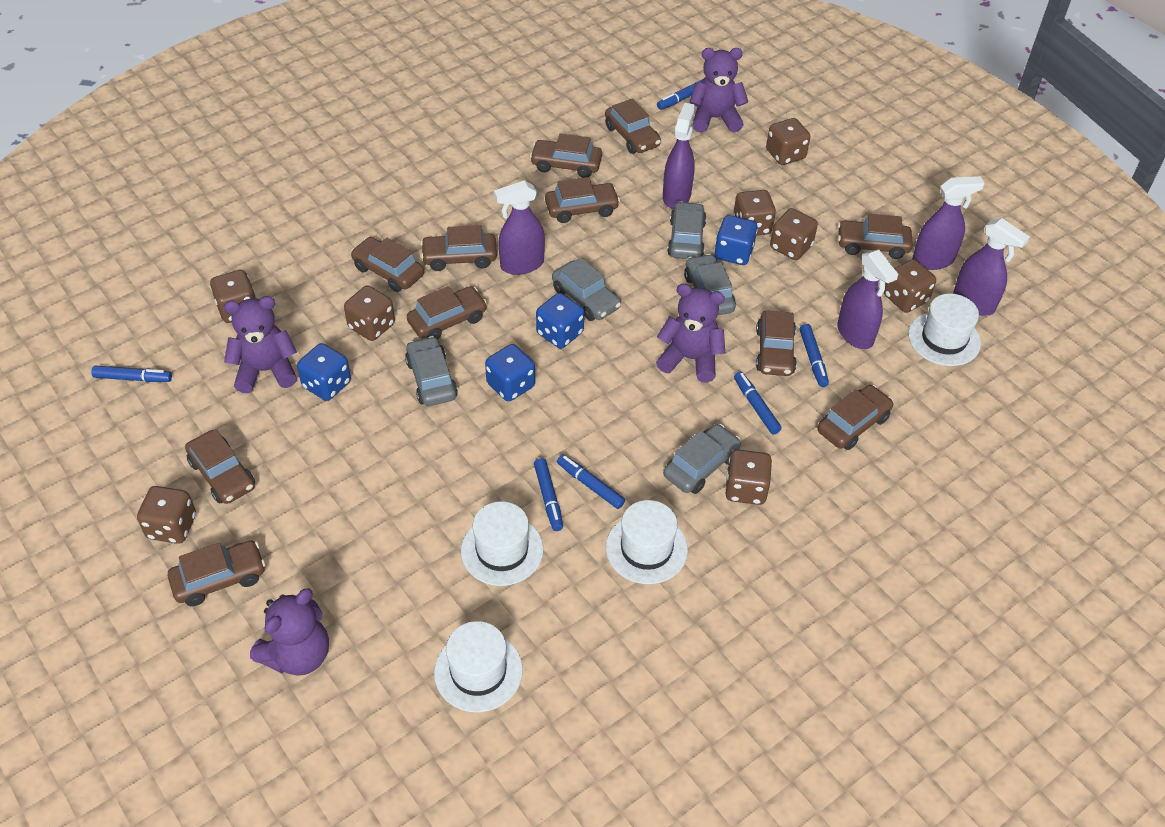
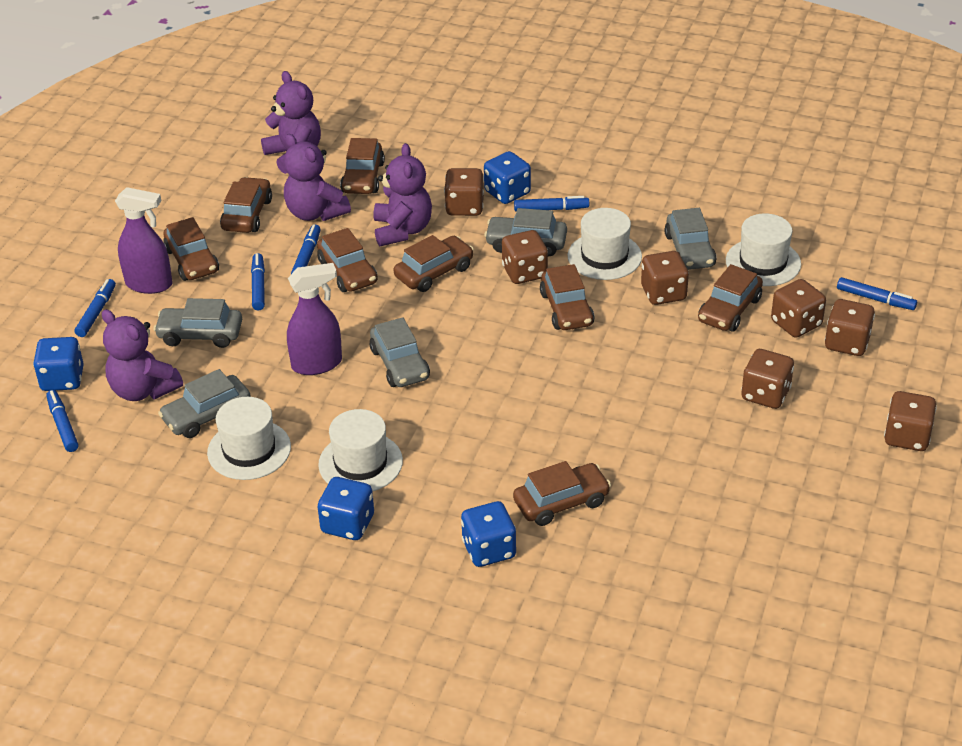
brown car: [168,541,265,606] [185,429,255,504] [350,237,424,292] [407,286,487,339] [421,225,497,271] [530,133,602,178] [545,177,620,223] [605,98,661,154] [756,310,797,376] [817,385,894,450] [838,214,913,259] = 11 -> [163,217,219,281] [220,177,272,233] [317,228,378,292] [340,138,385,194] [394,235,474,292] [513,461,611,526] [540,264,595,330] [698,264,763,332] = 8
brown dice: [137,486,196,544] [210,270,256,323] [344,285,395,341] [725,449,772,505] [733,190,776,236] [766,118,811,165] [770,208,818,260] [884,259,936,313] = 8 -> [444,168,484,216] [502,230,548,284] [641,251,689,305] [741,349,794,409] [771,279,826,338] [825,299,875,356] [884,391,937,451] = 7
purple spray bottle: [494,180,545,275] [663,103,695,209] [837,250,898,349] [912,176,985,270] [953,218,1030,316] = 5 -> [115,187,173,294] [287,263,342,375] = 2

